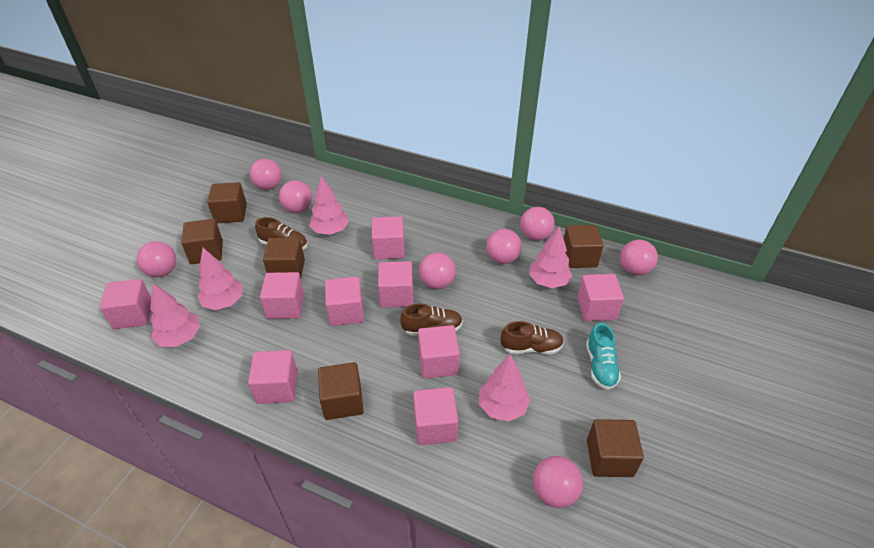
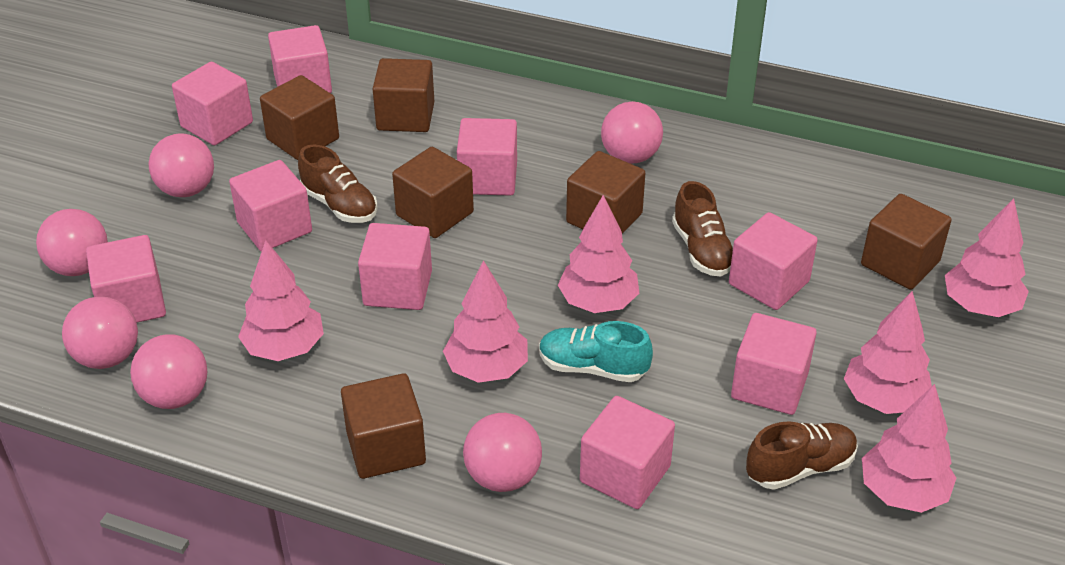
pink ball: [137,241,176,277] [250,159,282,190] [279,180,312,213] [419,253,456,289] [486,229,522,264] [520,207,555,241] [533,456,583,508] [620,240,658,275] = 8 -> [36,209,108,276] [62,296,138,369] [130,334,208,409] [148,133,214,197] [463,413,542,492] [601,102,663,164] = 6
pink tree: [150,284,200,347] [197,248,243,310] [309,176,349,235] [479,354,530,422] [529,226,572,288] = 5 -> [238,240,324,361] [443,260,528,383] [558,195,639,313] [844,291,932,414] [862,384,956,513] [945,198,1029,317] = 6

